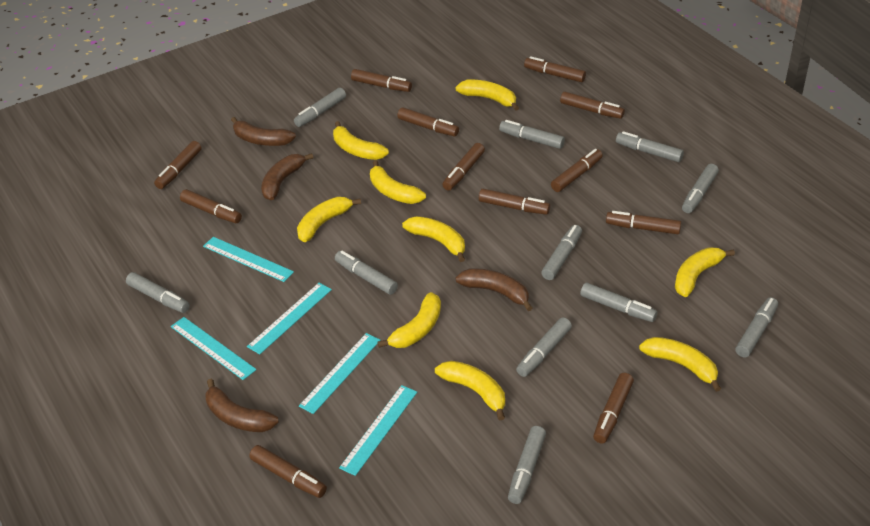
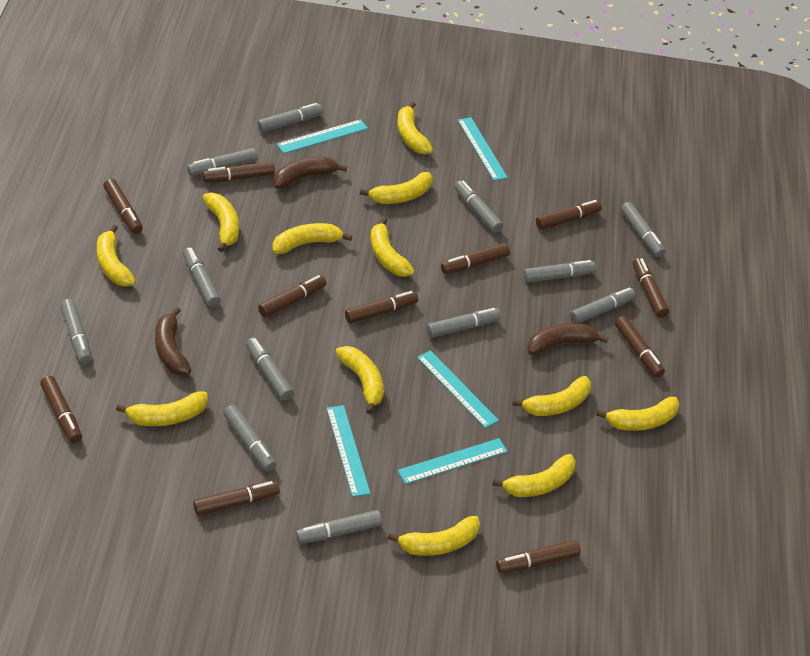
brown banana: [205,379,279,432] [231,117,296,146] [261,153,314,200] [456,269,532,311] = 4 -> [155,307,191,375] [273,157,347,189] [527,323,608,355] = 3
brown marker: [154,141,202,189] [180,189,242,223] [249,445,327,498] [351,69,412,92] [397,107,459,136] [442,143,485,191] [479,189,550,215] [524,56,586,82] [551,149,603,192] [560,92,625,119] [593,373,634,444] [606,211,681,234] = 12 -> [40,376,82,443] [103,179,143,234] [193,481,280,516] [202,161,275,183] [258,275,326,317] [345,291,418,324] [441,243,510,274] [496,540,581,573] [536,200,602,230] [615,316,665,378] [633,258,669,318] = 11
grey marker: [126,272,190,313] [294,88,346,127] [335,251,398,295] [499,120,565,149] [508,426,546,504] [516,317,572,377] [541,225,582,280] [580,283,657,322] [616,131,684,162] [682,164,719,213] [735,297,778,358] = 11 -> [60,299,92,364] [183,247,221,307] [187,148,257,176] [224,405,276,471] [246,337,294,401] [257,103,323,133] [296,510,382,544] [426,308,501,338] [454,180,503,233] [523,260,596,283] [570,288,636,323] [621,202,665,257] = 12
yellow banana: [297,197,361,242] [333,121,389,160] [370,160,426,204] [377,292,441,348] [402,216,465,262] [435,361,505,420] [455,80,519,111] [639,337,721,392] [675,247,735,297] = 9 -> [97,225,136,286] [116,392,208,426] [203,192,239,252] [273,223,352,254] [335,346,384,414] [360,172,433,204] [371,217,414,277] [388,516,480,556] [397,102,433,154] [492,454,576,497] [512,376,591,416] [596,397,680,431] = 12

